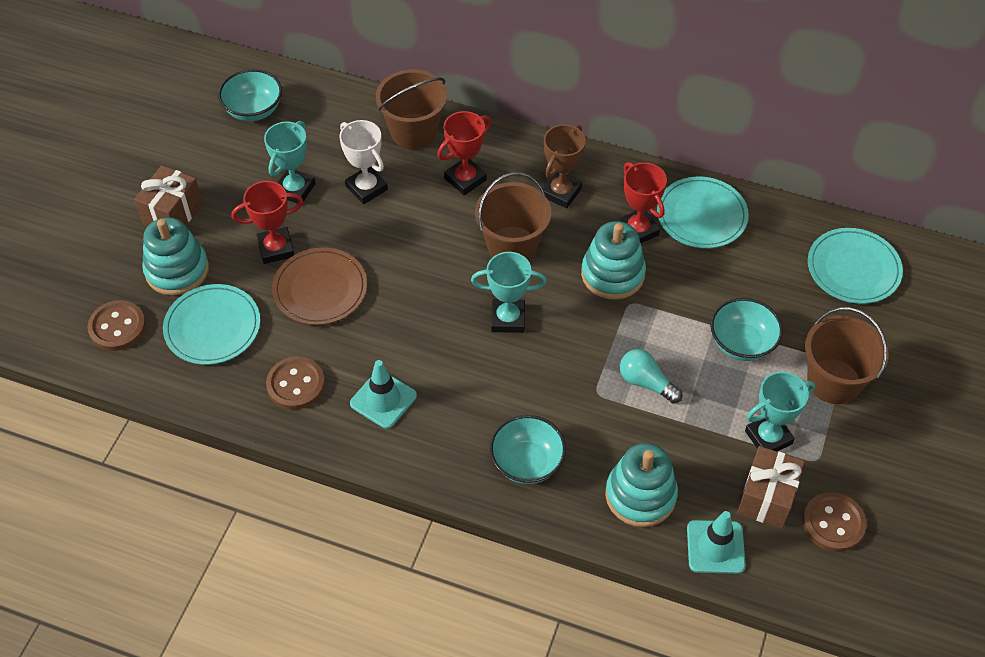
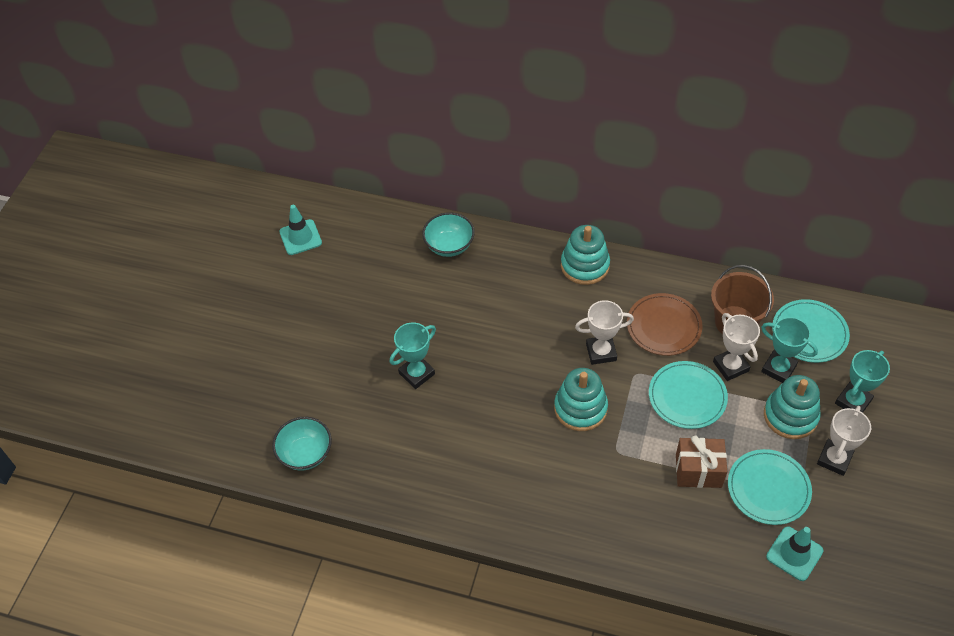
brown bucket: [376,69,447,149] [475,172,552,261] [805,307,889,404] = 3 -> [711,265,774,334] = 1
brown button: [87,300,146,351] [266,357,325,410] [803,492,866,552] = 3 -> none = 0
brown gift: [134,165,203,226] [737,446,805,529] = 2 -> [676,436,727,488] = 1
brown trophy: [543,125,586,208] = 1 -> none = 0
red trophy: [231,181,303,264] [437,111,491,195] [617,162,667,243] = 3 -> none = 0
turquoise bowl: [218,69,282,121] [489,415,566,484] [710,298,783,361] = 3 -> [272,417,332,471] [422,212,475,257] = 2
turquoise light bulb: [620,349,682,403] = 1 -> none = 0
white trophy: [339,120,388,204] = 1 -> [575,300,634,365] [713,313,760,381] [817,406,871,476] = 3

